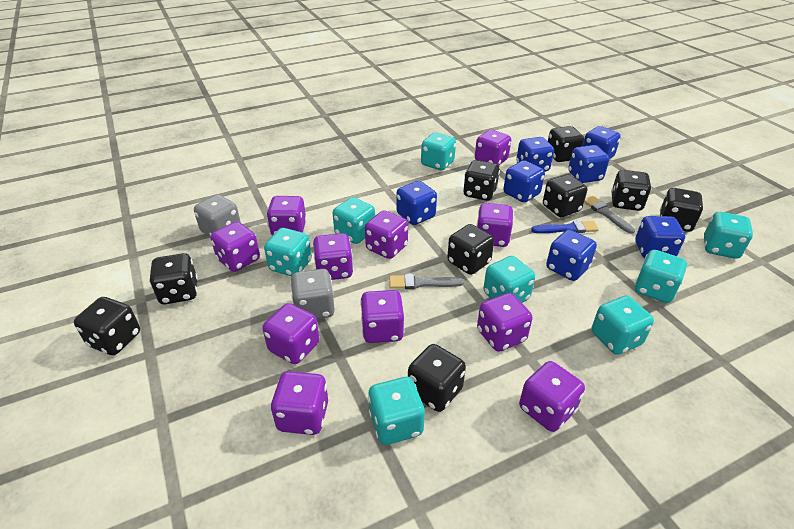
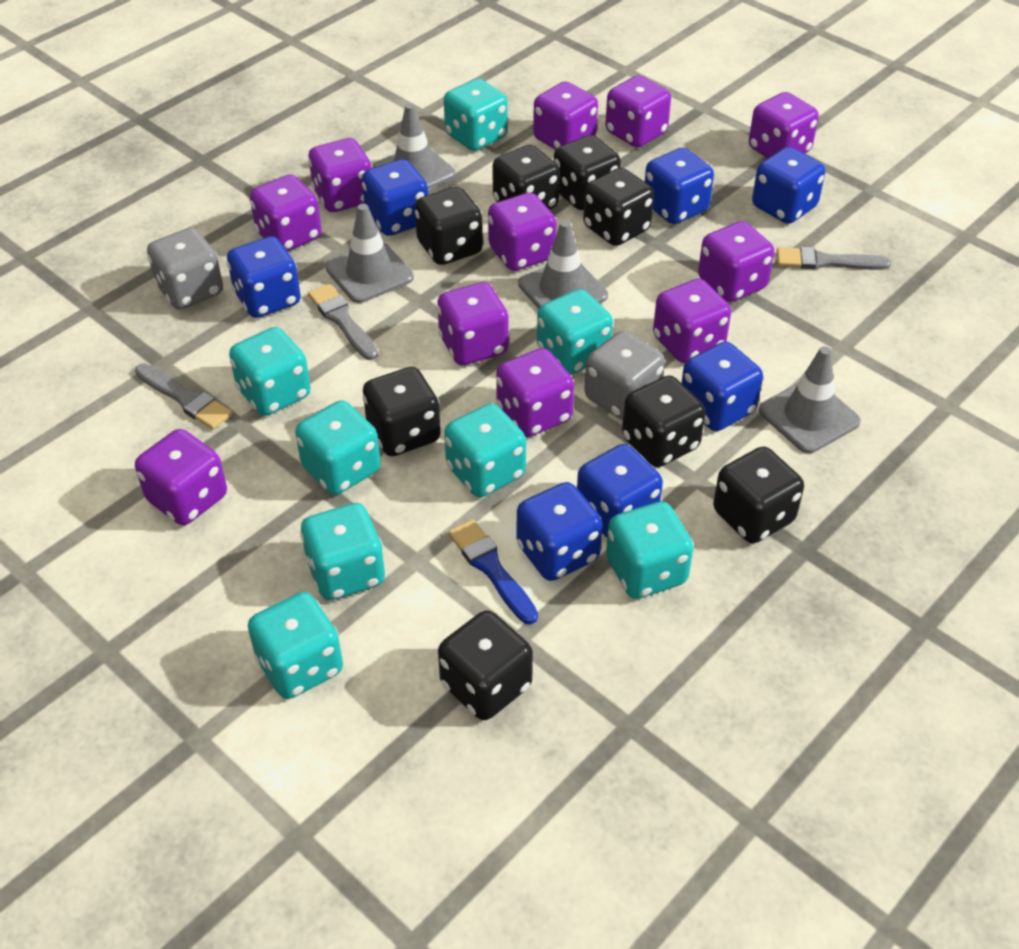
black dice: [74,297,140,355] [149,253,198,304] [408,344,466,412] [447,224,494,275] [464,160,500,201] [543,174,587,217] [548,126,584,162] [611,170,651,211] [660,188,703,232] = 9 -> [363,367,441,456] [415,187,483,265] [438,610,533,720] [492,145,560,210] [554,135,621,210] [583,168,654,246] [622,375,706,467] [713,447,804,543] = 8
grey brush: [389,274,464,289] [584,196,635,234] = 2 -> [135,363,232,430] [308,284,378,360] [777,247,891,270] = 3
grey traffic cone: none = 0 -> [326,204,414,303] [373,103,455,189] [518,220,608,309] [759,346,861,453] = 4

